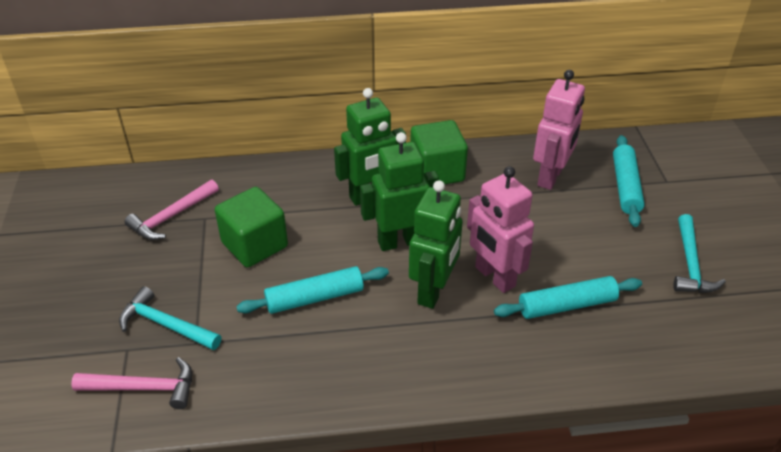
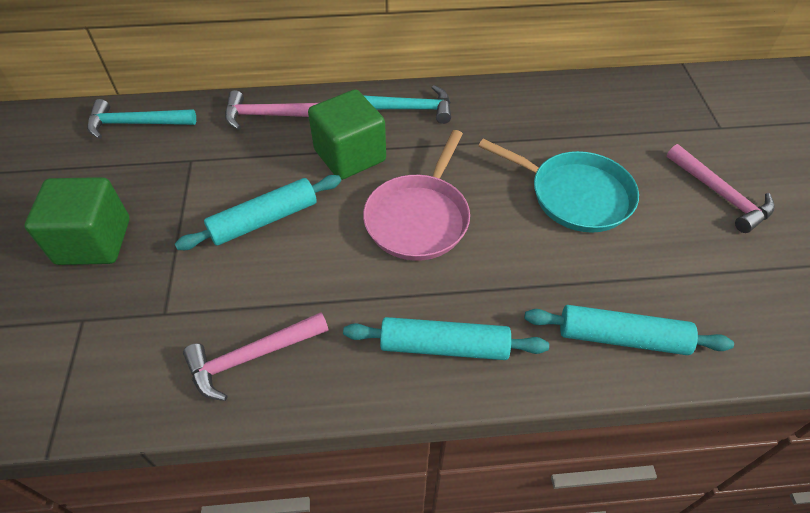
green robot: [334,88,406,206] [360,132,439,251] [409,180,463,309] = 3 -> none = 0
pink hammer: [71,357,192,409] [125,180,219,240] = 2 -> [183,312,329,401] [225,90,318,130] [667,144,775,233] = 3
pink pan: none = 0 -> [363,130,470,261] = 1
pink robot: [467,166,534,293] [533,70,585,190] = 2 -> none = 0
turquoise pan: none = 0 -> [479,139,639,233] = 1

